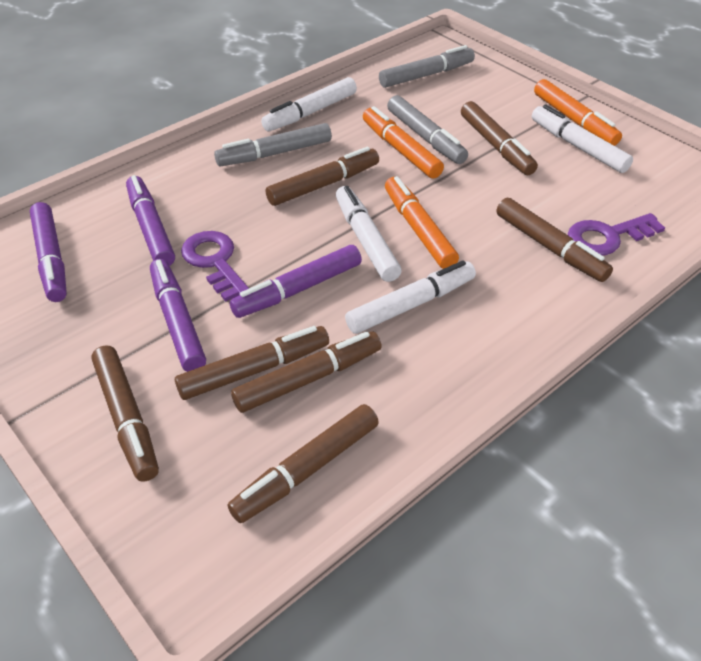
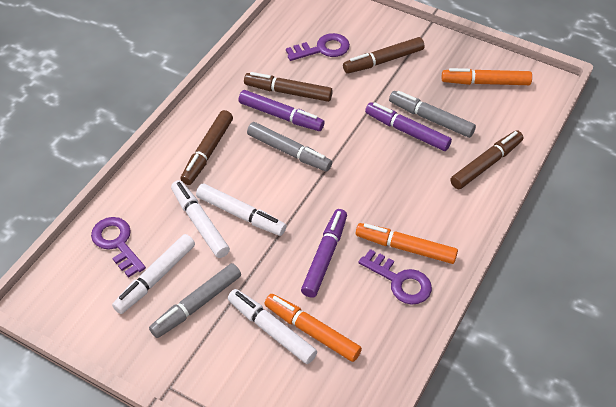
brown marker: [91,345,159,482] [175,326,329,400] [228,404,379,523] [231,331,382,413] [266,147,379,206] [461,101,538,175] [496,198,613,282] = 7 -> [181,110,233,185] [244,72,333,102] [343,37,424,74] [450,130,523,189] = 4
purple key: [181,231,249,302] [568,213,665,256] = 2 -> [91,217,146,278] [286,33,350,61] [358,249,432,305] = 3
purple marker: [30,202,67,302] [126,175,175,266] [150,259,206,372] [230,245,362,318] = 4 -> [238,90,324,131] [301,209,347,298] [365,102,452,151] = 3

